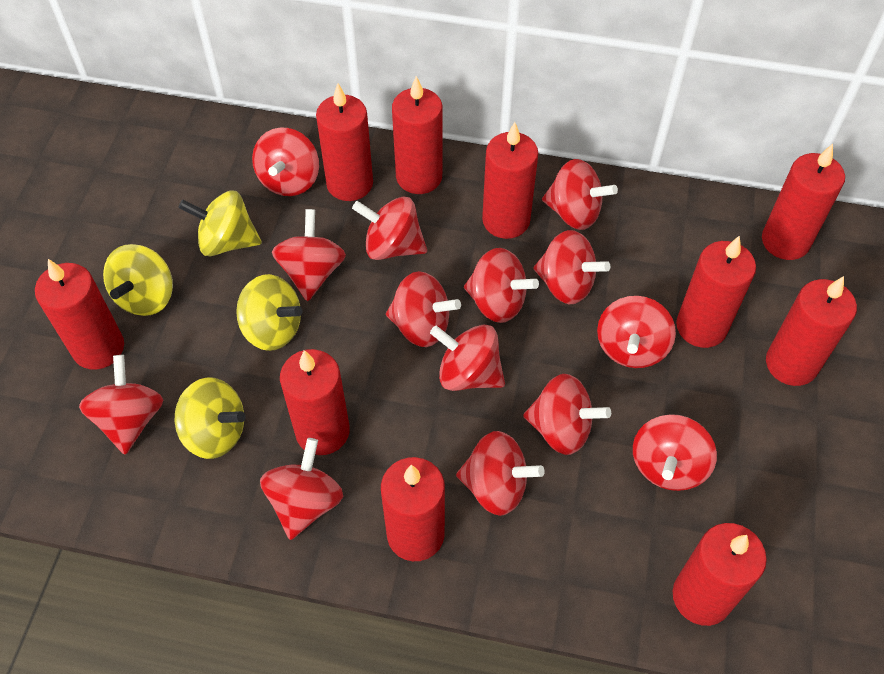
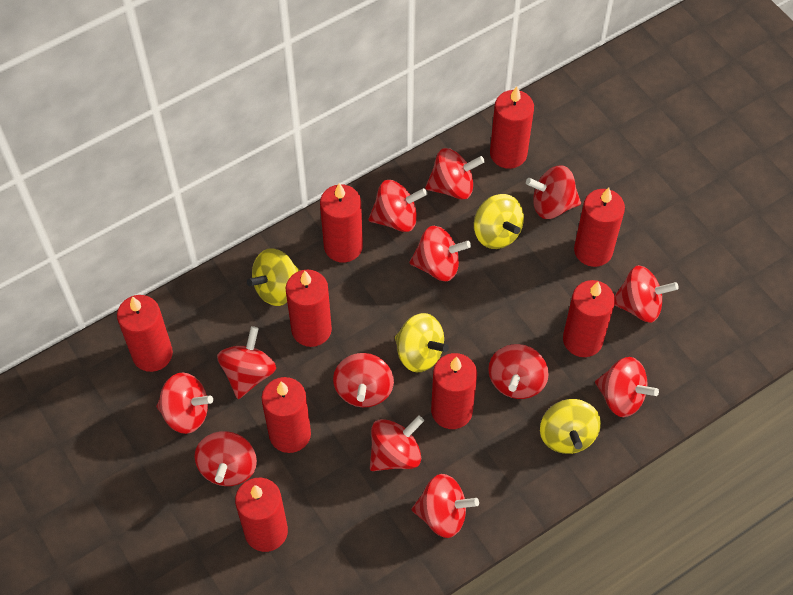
red candle: [35,259,124,370] [280,349,350,455] [316,83,373,201] [381,457,445,561] [392,76,442,194] [482,122,538,239] [673,523,767,626] [676,235,756,348] [762,144,845,260] [766,276,857,386] = 10 -> [117,295,173,372] [235,478,288,552] [262,377,311,453] [286,270,332,347] [320,183,363,263] [431,353,477,429] [490,86,534,169] [563,280,615,357] [574,188,625,267] = 9
red spinning top: [79,355,163,455] [252,128,319,196] [260,438,343,540] [272,209,346,301] [352,196,427,260] [386,271,461,347] [430,324,505,391] [456,431,545,516] [464,248,539,323] [523,374,611,455] [533,230,610,304] [542,159,618,230] [597,296,676,368] [633,414,717,491] = 14 -> [156,372,213,434] [194,431,257,486] [217,326,276,399] [333,353,394,407] [368,180,427,232] [370,415,424,471] [409,226,471,281] [412,474,479,538] [425,148,485,200] [488,344,549,399] [526,165,581,219] [595,357,659,417] [614,265,679,323] = 13

